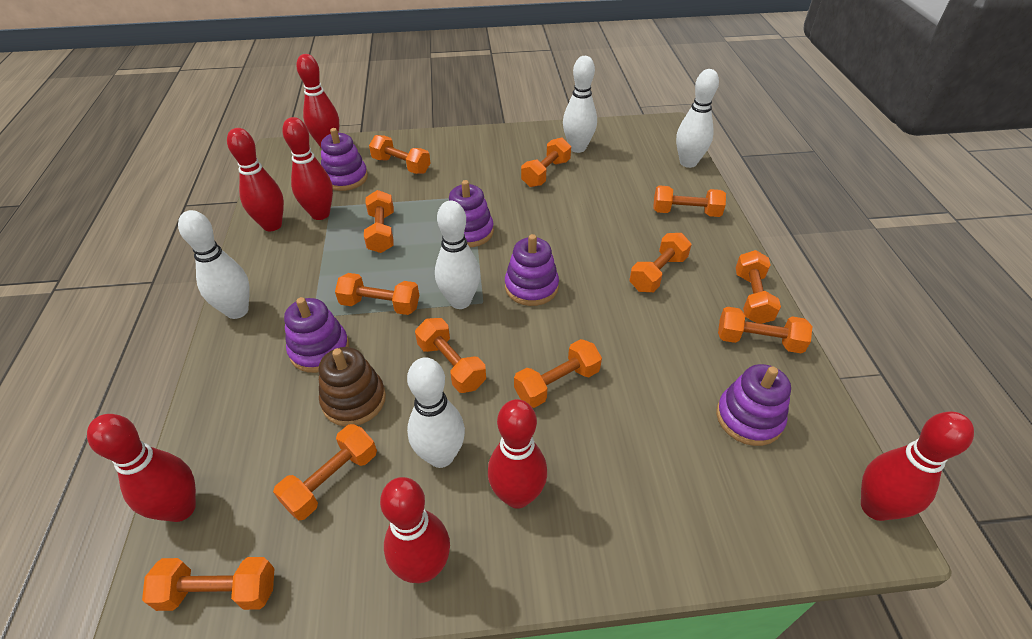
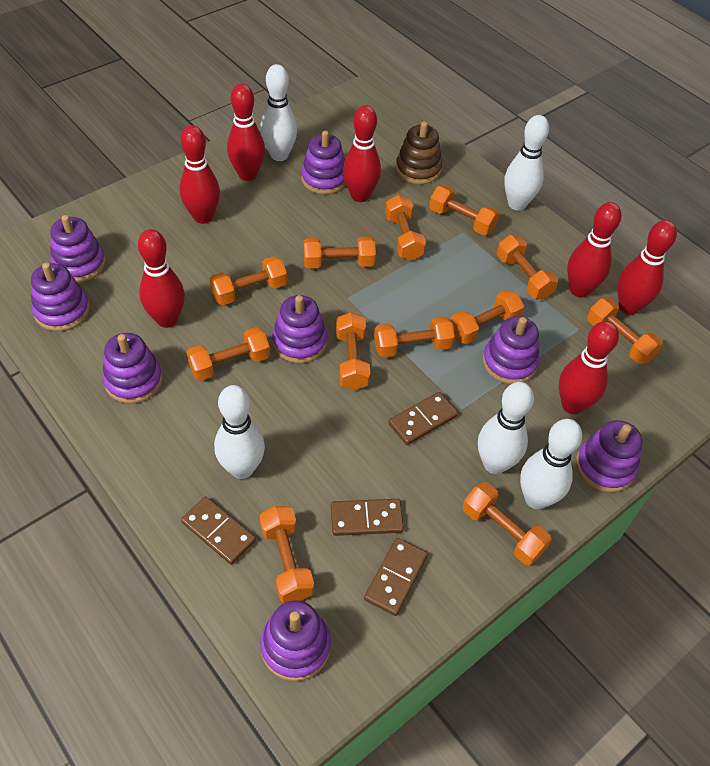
brown domino: none = 0 -> [181,497,256,565] [331,499,404,536] [364,538,428,616] [388,392,458,445] = 4
purple stacking toy: [284,297,349,373] [321,128,368,191] [449,180,494,247] [505,234,559,306] [716,364,791,446] = 5 -> [31,263,90,331] [50,215,106,283] [102,333,163,404] [260,601,331,681] [272,295,327,364] [301,131,346,195] [482,316,539,384] [576,420,642,493] = 8

